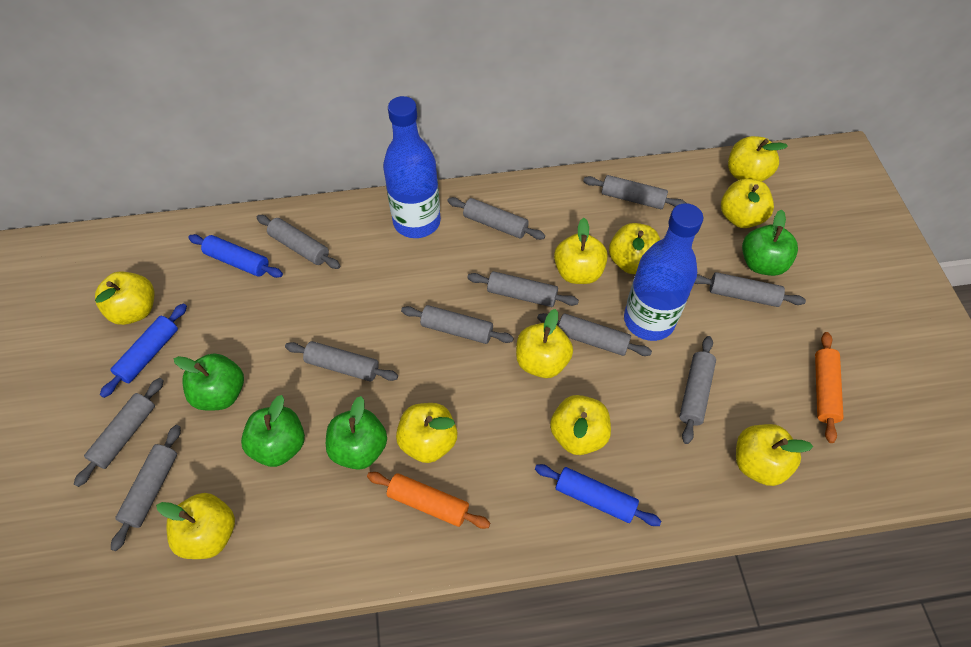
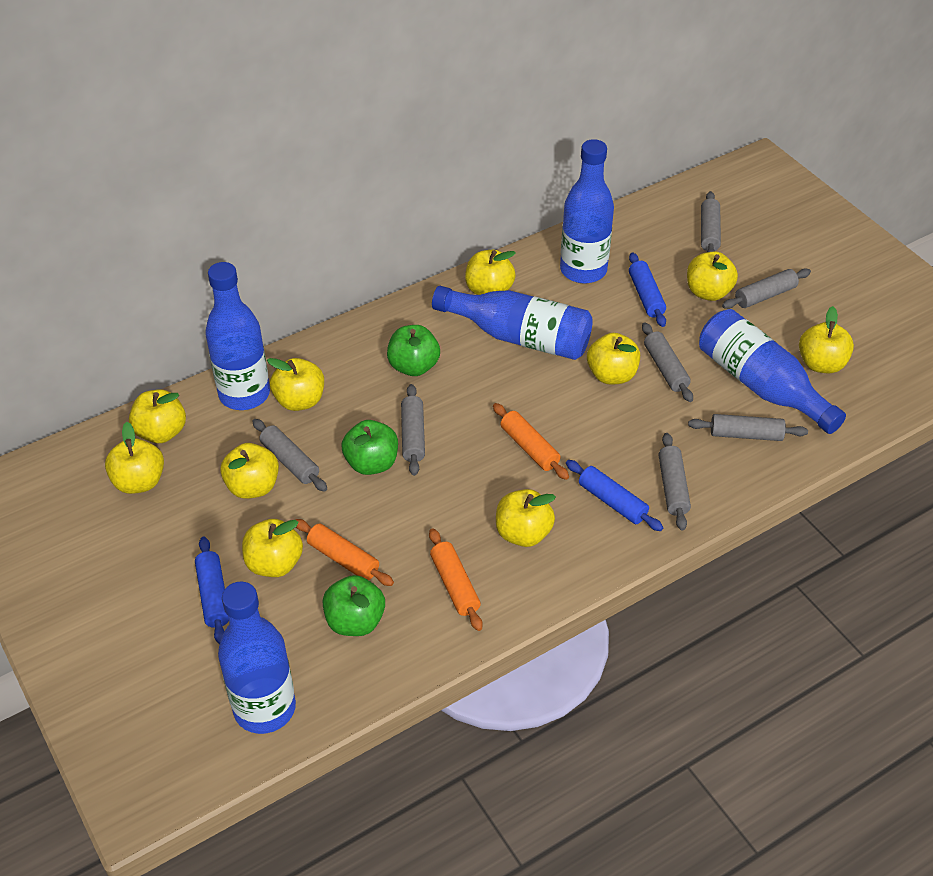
blue bottle: [383,96,441,238] [624,203,703,341] = 2 -> [206,262,270,410] [218,582,296,734] [432,286,593,360] [560,139,614,284] [699,309,846,434] = 5
green apple: [174,353,244,411] [241,395,305,467] [326,396,387,470] [742,210,798,276] = 4 -> [323,575,385,636] [342,420,398,475] [387,325,440,376] = 3
grey rolling pin: [74,378,164,487] [111,425,181,551] [257,215,340,269] [285,341,398,382] [401,305,514,344] [447,197,545,240] [467,271,579,307] [537,313,652,356] [583,175,686,209] [679,336,716,444] [694,272,806,307] = 11 -> [252,419,327,492] [401,384,425,476] [642,322,693,402] [658,433,691,531] [688,414,808,441] [701,191,721,252] [722,269,811,309] = 7
orange rolling pin: [367,472,490,529] [815,332,844,443] = 2 -> [295,519,394,586] [429,528,483,631] [493,403,569,480] = 3

